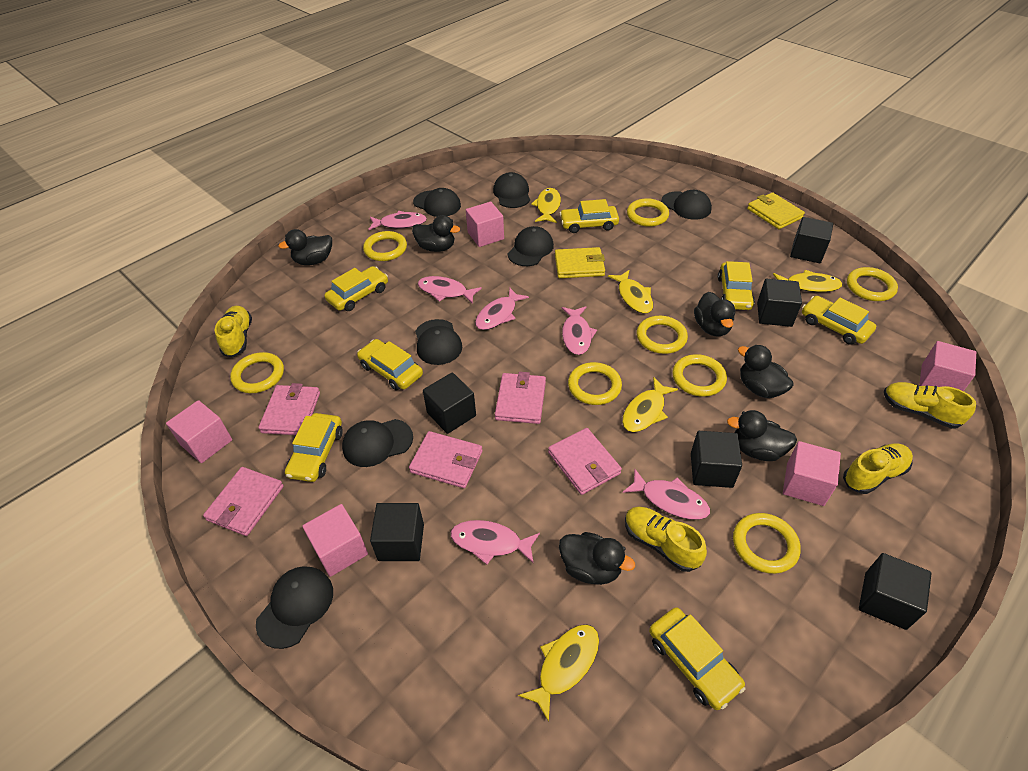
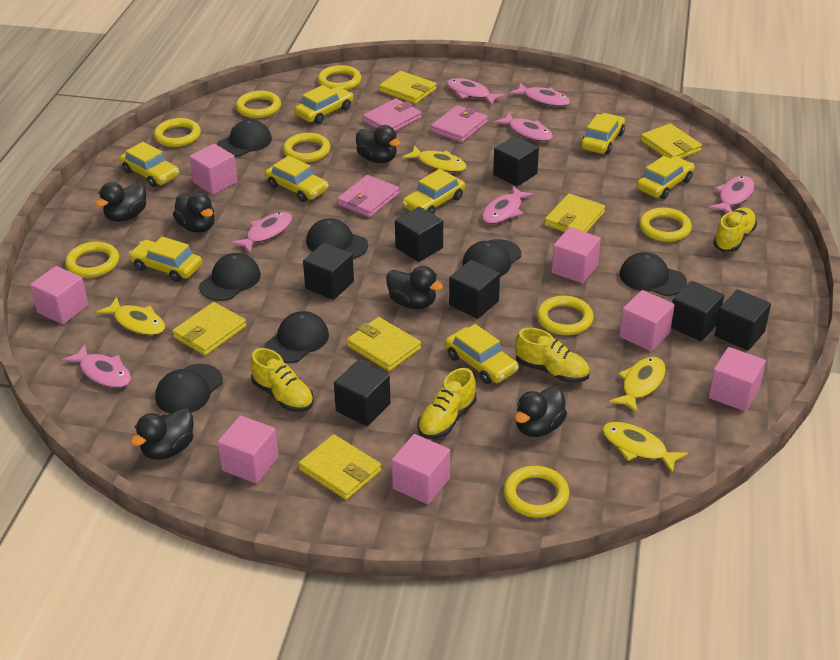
black cube: [370,503,424,561] [423,372,476,434] [691,431,742,488] [757,279,802,327] [790,217,833,263] [859,553,932,630] = 6 -> [303,243,354,300] [334,361,390,426] [395,207,443,262] [449,260,500,319] [493,136,539,186] [671,281,724,341] [715,289,771,351] = 7
pink cube: [166,400,232,463] [302,504,368,577] [466,202,504,247] [783,441,841,506] [919,341,976,391] = 5 -> [30,266,88,324] [189,144,237,195] [217,415,279,484] [392,434,450,504] [552,227,601,283] [619,290,674,351] [709,347,766,411] = 7
pink fish: [368,211,427,230] [418,276,482,304] [451,520,540,565] [475,288,529,330] [562,306,597,355] [623,469,710,520] = 6 -> [62,344,131,388] [230,212,292,253] [447,78,504,105] [482,186,534,224] [494,112,553,141] [509,83,570,106] [708,176,754,213] = 7
pink wallet: [203,467,284,536] [258,383,320,435] [409,431,483,488] [495,372,546,424] [548,428,622,495] = 5 -> [337,175,399,217] [363,98,422,131] [431,105,488,142] = 3
yellow car: [285,413,343,482] [324,266,388,311] [357,339,423,390] [560,199,619,233] [649,607,745,710] [718,261,755,310] [802,296,876,345] = 7 -> [119,142,180,187] [129,237,202,282] [265,156,328,202] [294,85,353,124] [403,169,465,215] [445,324,519,384] [581,113,625,154] [637,156,695,199] = 8
yellow fish: [518,625,599,722] [531,188,561,223] [608,270,653,313] [622,377,678,432] [773,270,842,292] = 5 -> [96,297,165,335] [402,145,467,172] [602,422,688,474] [609,357,666,414] = 4
yellow wallet: [555,247,605,278] [747,192,805,229] = 2 -> [172,302,246,356] [298,434,381,500] [347,317,421,371] [379,71,436,104] [544,194,605,233] [641,123,702,159] = 6

